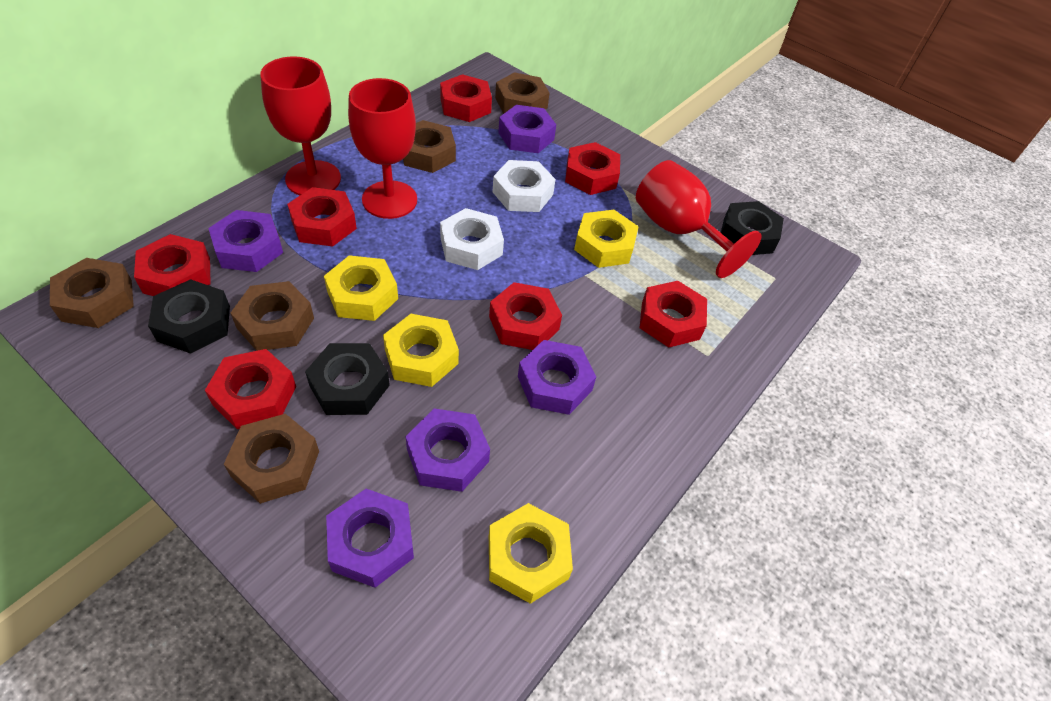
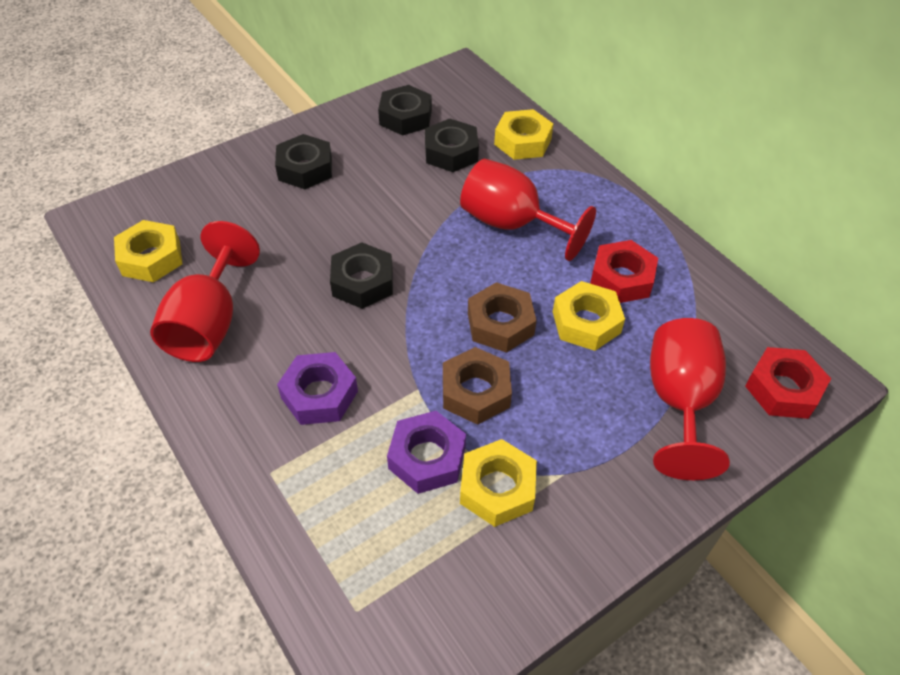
black nut: [148,279,230,354] [305,343,390,415] [721,201,784,255] = 3 -> [275,134,332,189] [330,242,393,309] [378,85,432,136] [425,118,479,172] = 4
brown nut: [50,258,134,328] [224,414,319,504] [231,281,314,351] [403,120,456,173] [495,72,549,114] = 5 -> [443,347,512,425] [468,282,537,353] = 2
purple nut: [208,210,283,272] [326,489,414,588] [405,408,490,492] [498,105,556,153] [518,340,596,415] = 5 -> [277,352,358,425] [387,411,466,494] = 2
red nut: [134,234,210,296] [205,349,296,429] [287,187,357,247] [440,74,492,122] [489,282,562,350] [565,142,620,195] [639,281,707,347] = 7 -> [590,240,658,303] [745,347,831,419] = 2
white nut: [440,208,504,270] [493,160,556,212] = 2 -> none = 0

